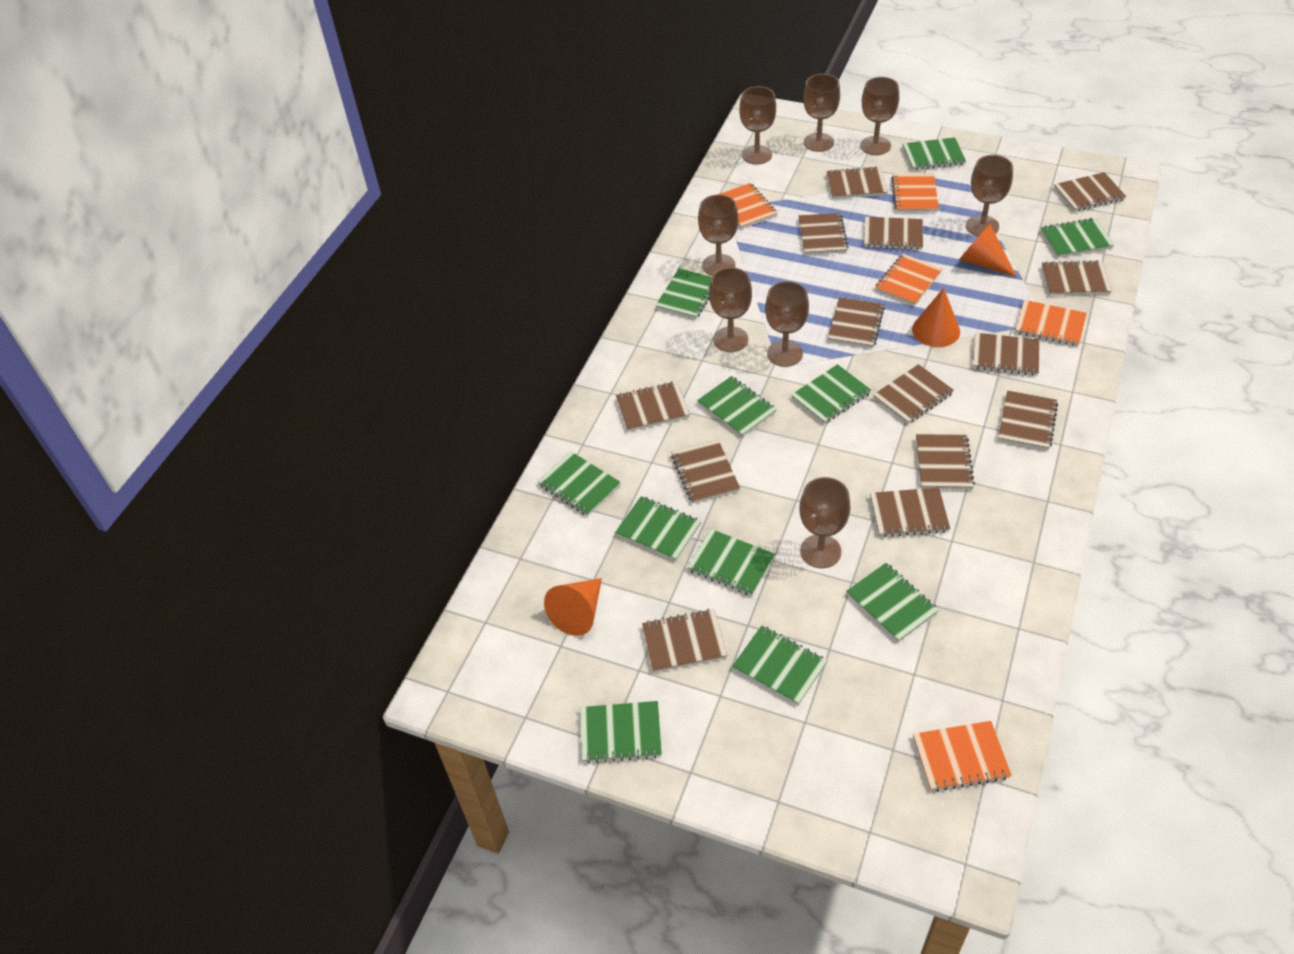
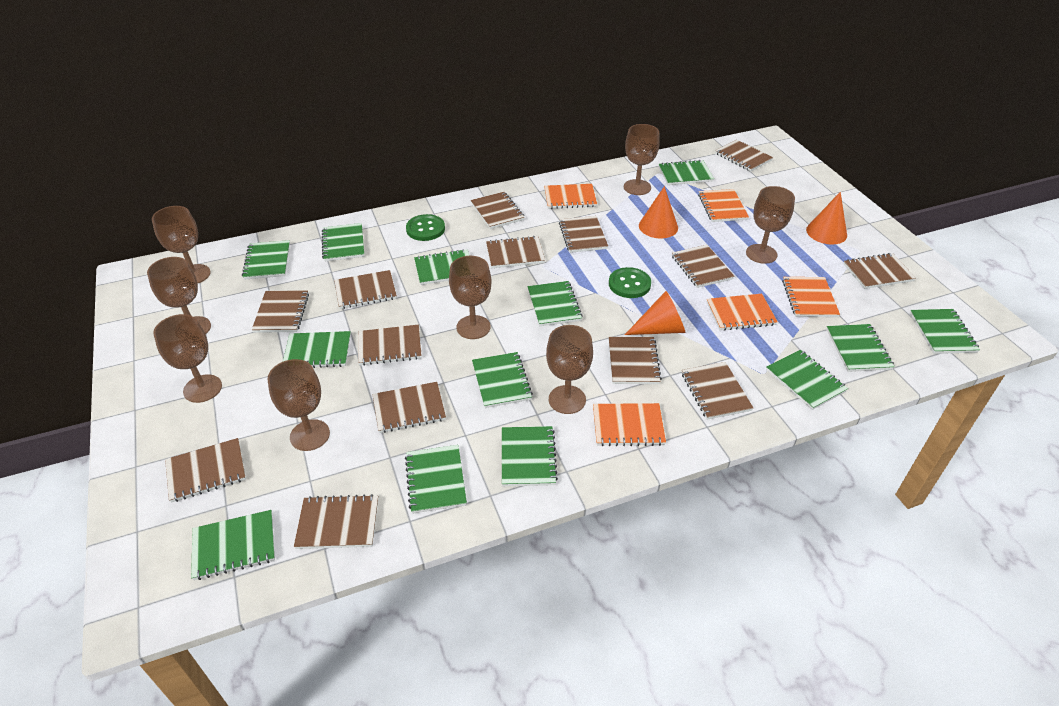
green button: none = 0 -> [406,214,445,241] [609,267,651,298] = 2
green notebook: [537,451,621,516] [580,701,662,763] [615,496,701,561] [655,268,712,319] [687,529,775,596] [697,376,777,437] [732,625,827,705] [791,364,871,424] [846,563,939,642] [903,137,966,170] [1041,218,1114,258] = 11 -> [191,510,275,580] [242,240,290,280] [283,331,351,368] [322,223,364,261] [405,445,467,514] [414,249,469,285] [472,352,533,408] [502,426,558,486] [527,281,583,326] [658,160,714,185] [766,350,848,410] [826,324,895,372] [910,309,980,354] = 13

